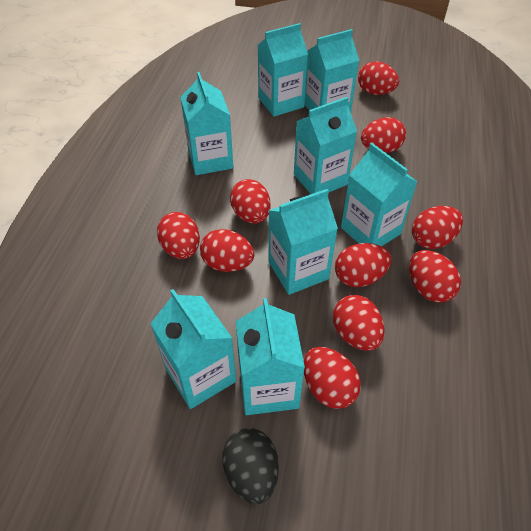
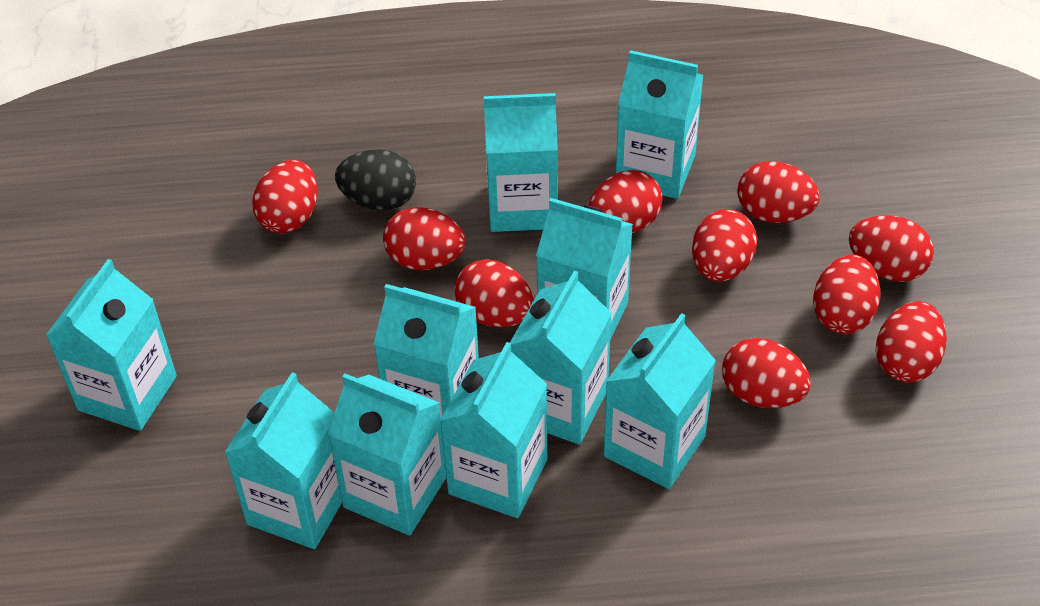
turquoise carton: [150,289,236,409] [180,72,233,175] [236,298,305,415] [258,23,308,117] [269,189,338,295] [294,97,357,194] [305,29,359,113] [341,143,417,246] = 8 -> [46,259,177,431] [224,372,342,549] [328,373,446,536] [374,284,479,418] [440,342,547,518] [484,93,558,232] [510,271,612,444] [536,198,633,340] [604,313,716,489] [616,50,703,199] = 10

